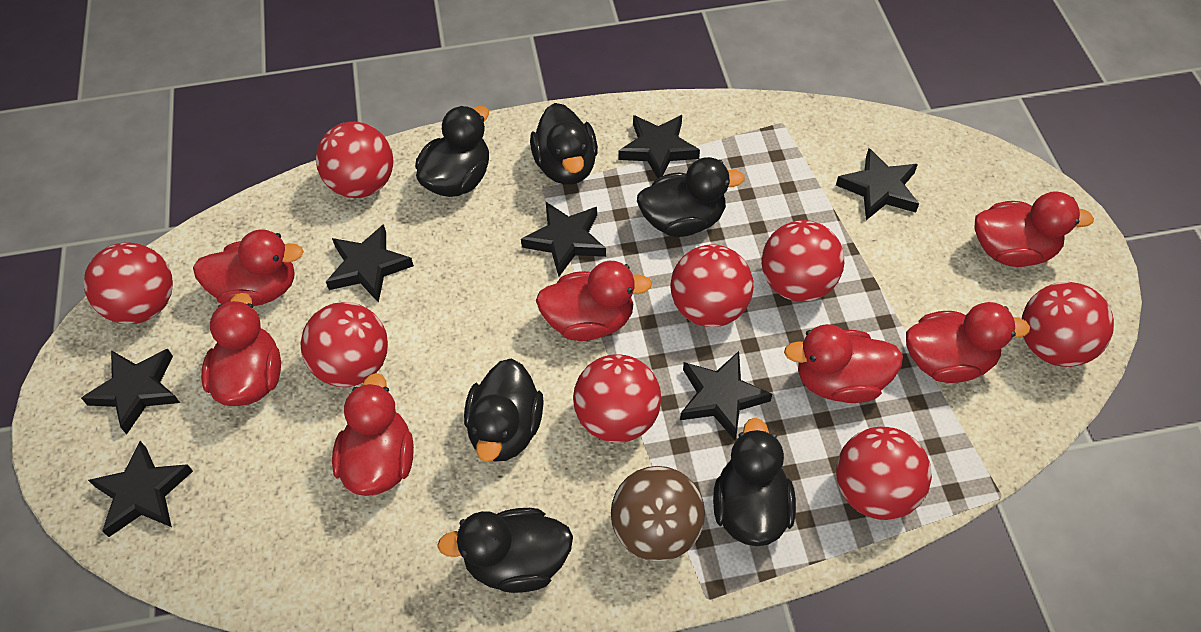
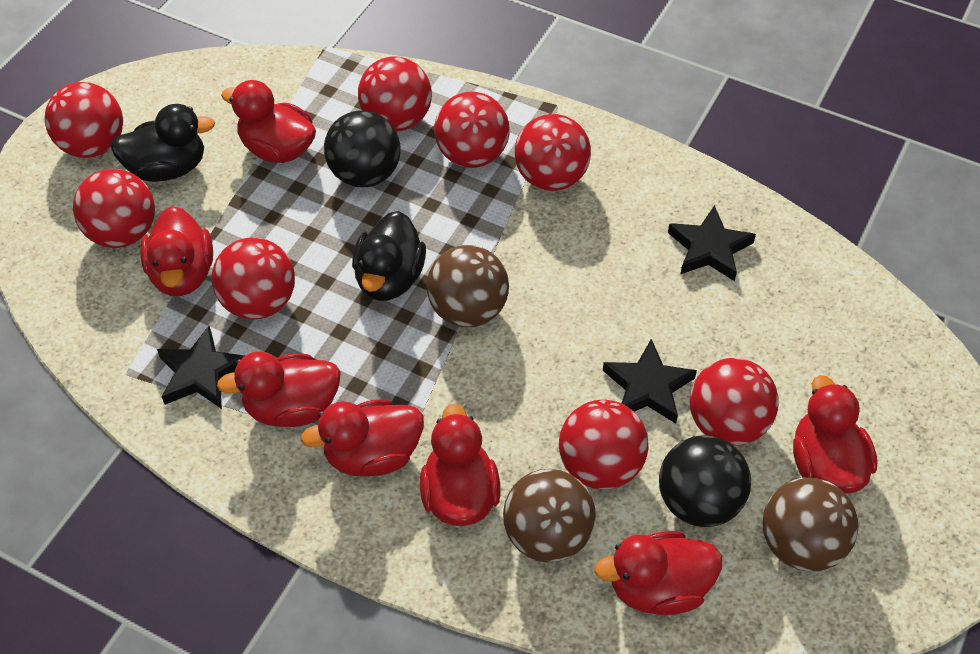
black ball: none = 0 -> [324,111,401,187] [659,435,751,527] = 2
black duck: [415,106,489,197] [437,508,573,593] [464,359,544,462] [530,103,598,185] [637,157,745,237] [713,418,796,546] = 6 -> [110,104,215,182] [352,211,426,301] = 2
black star: [81,349,180,434] [88,441,193,537] [326,224,414,303] [521,202,606,277] [618,115,700,178] [680,351,772,440] [836,148,919,220] = 7 -> [157,326,244,409] [603,339,697,424] [668,205,756,281] = 3
brown ball: [611,466,705,561] = 1 -> [427,245,509,327] [503,469,596,563] [762,478,858,571] = 3

